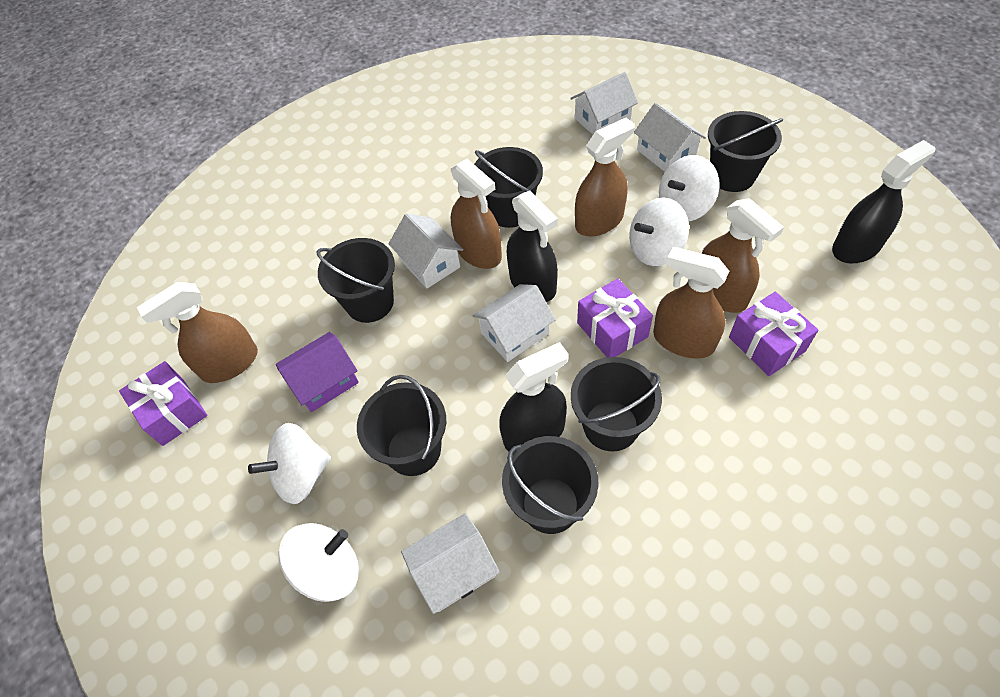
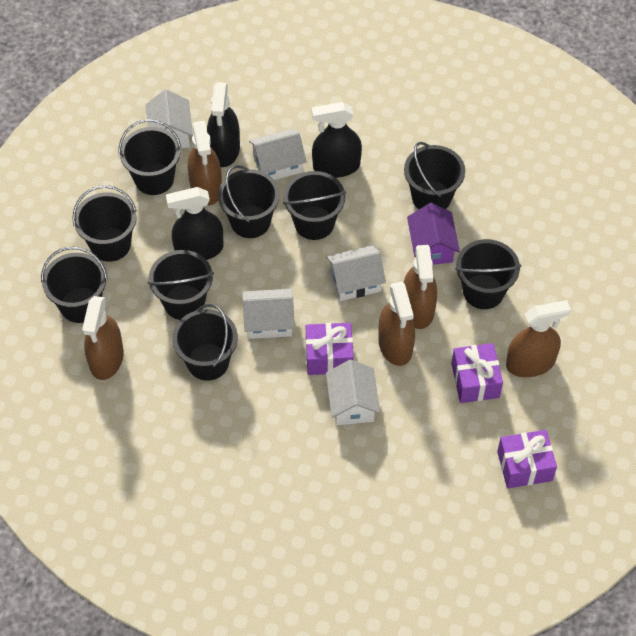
black bucket: [317,238,395,323] [357,375,446,476] [474,147,543,228] [502,436,599,534] [571,357,662,452] [708,111,783,192] = 6 -> [41,246,108,323] [72,185,137,262] [118,119,182,195] [148,250,214,320] [172,304,238,381] [218,165,280,238] [283,171,346,240] [404,142,465,209] [455,239,521,309] = 9
white spinning top: [248,423,331,504] [278,523,359,602] [629,197,689,266] [659,155,720,221] = 4 -> none = 0

